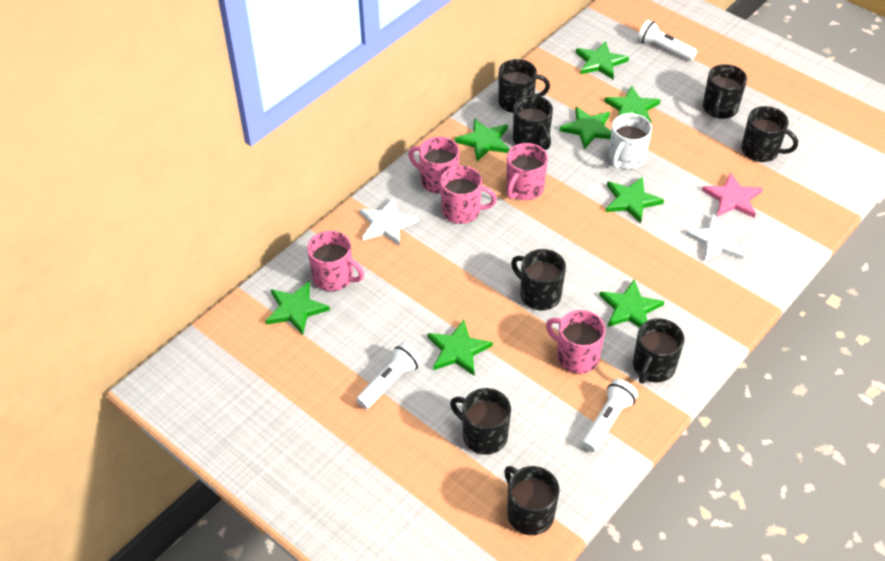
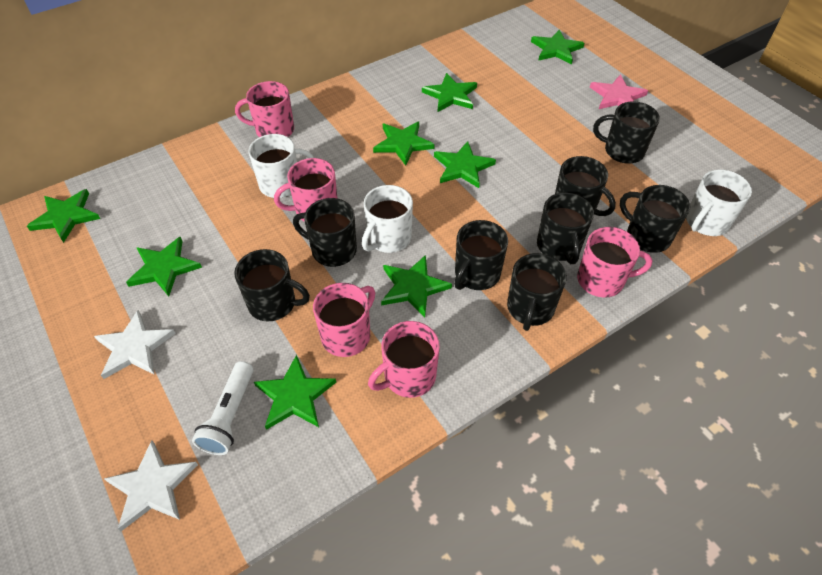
white flashlight: [356,342,422,409] [582,379,638,452] [638,20,697,61] = 3 -> [192,361,253,455] = 1
white mug: [609,113,652,169] = 1 -> [249,134,314,198] [362,185,413,253] [686,169,752,236] = 3

